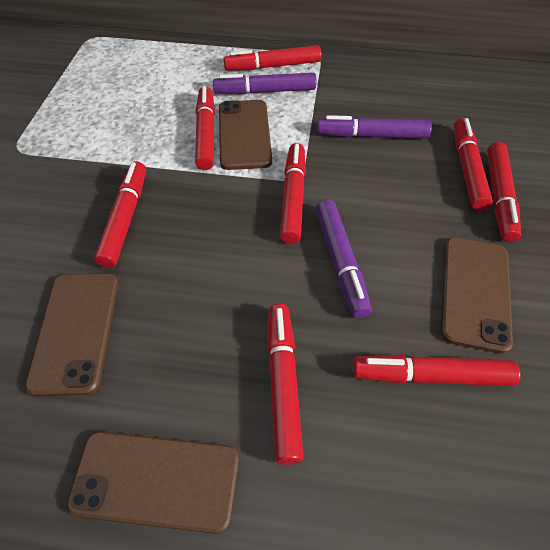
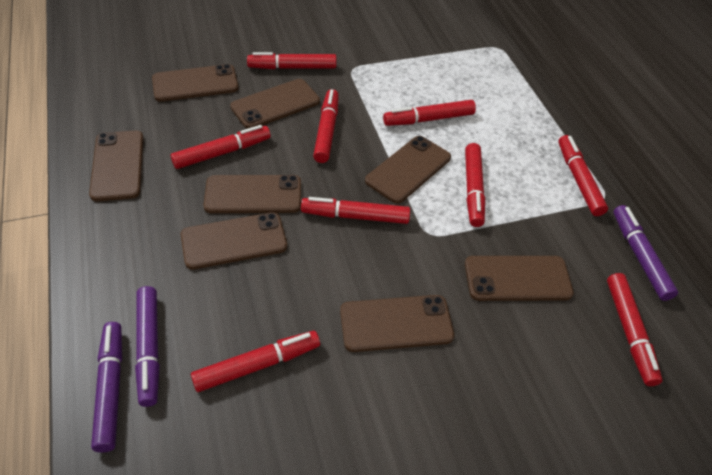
brown phone: [25,273,118,397] [66,431,239,534] [219,100,272,170] [441,237,513,354] = 4 -> [89,130,143,201] [152,64,239,102] [181,212,287,270] [204,175,301,213] [230,79,320,129] [340,295,454,352] [365,136,451,203] [465,256,574,301] = 8
red marker: [94,161,146,268] [195,86,215,170] [224,45,322,71] [268,304,304,465] [280,143,306,244] [353,355,521,386] [454,118,493,211] [487,142,521,242] = 8 -> [171,125,271,169] [191,331,320,392] [247,52,337,69] [301,197,410,224] [313,89,339,163] [383,100,476,126] [465,143,485,227] [558,135,608,216] [607,273,663,386] = 9

